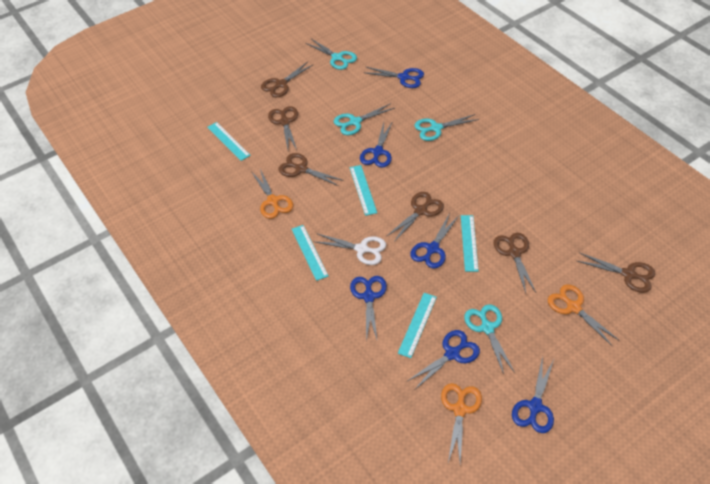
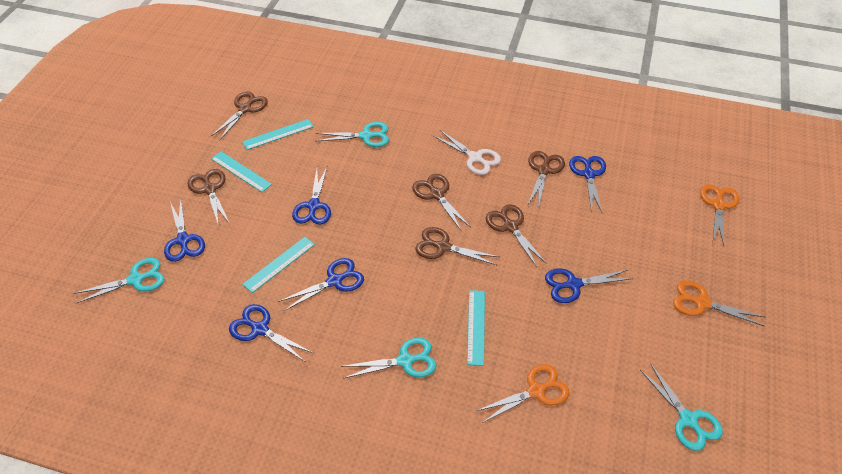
turquoise ruler: [207,122,251,161] [292,225,329,281] [350,165,377,216] [398,293,437,358] [461,215,479,272] = 5 -> [211,151,272,192] [242,119,314,150] [242,237,315,293] [467,290,485,366] = 4

